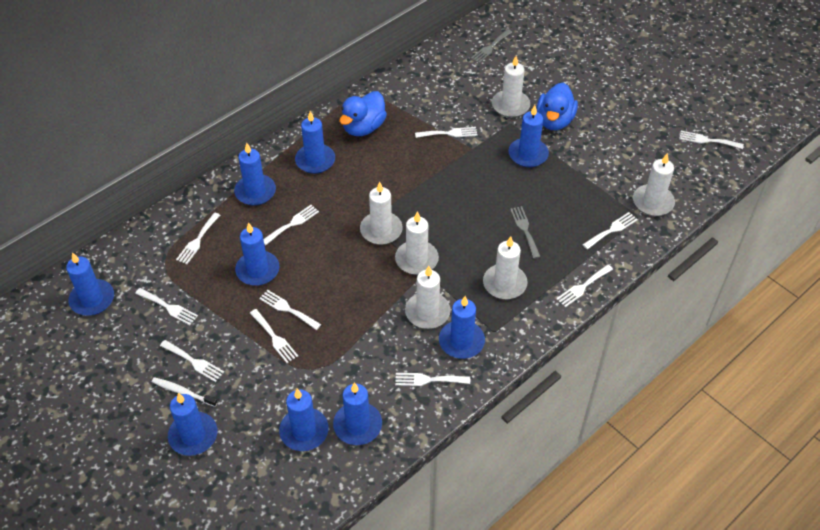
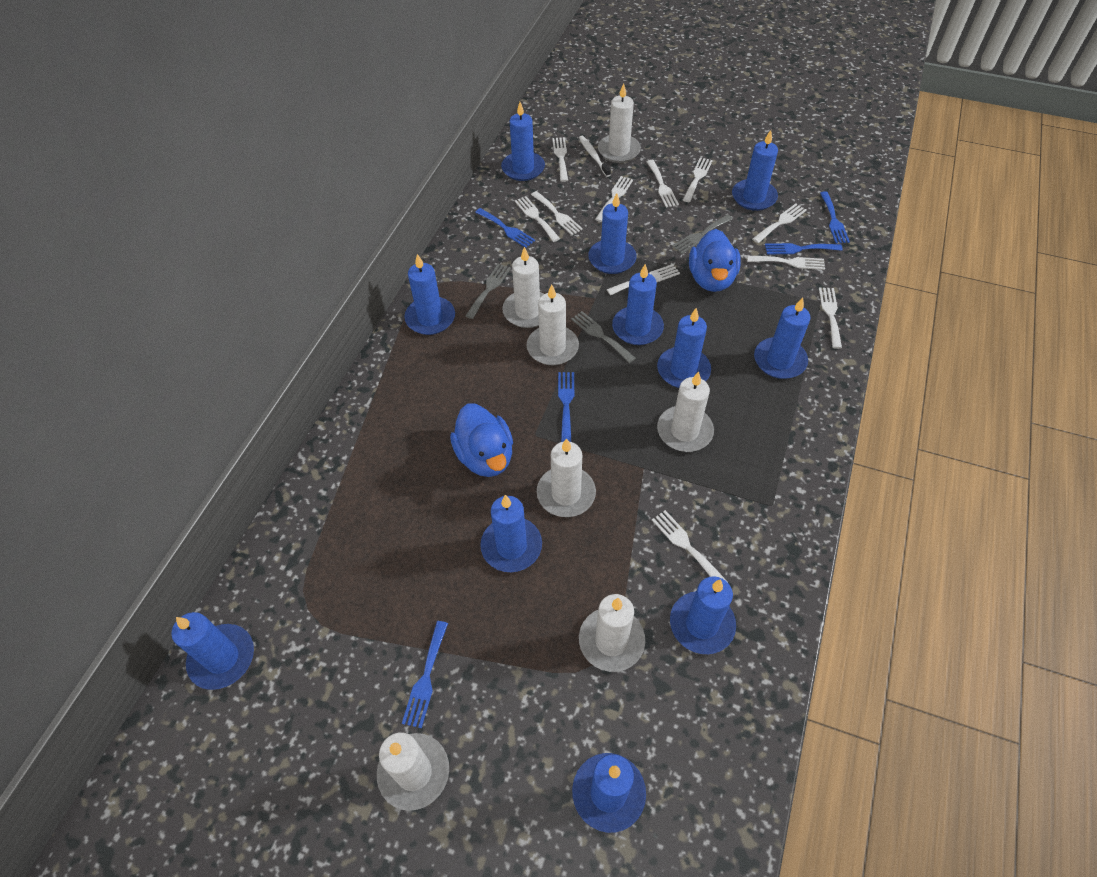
blue candle: [66,252,114,316] [168,393,217,456] [234,142,276,206] [235,222,279,286] [279,389,329,451] [295,111,335,174] [333,382,382,445] [439,296,485,359] [508,105,549,167] = 9 -> [171,612,254,690] [404,254,455,335] [480,495,542,572] [501,102,545,181] [572,753,646,833] [588,193,637,274] [612,264,664,345] [657,308,711,388] [670,576,736,654] [732,130,778,211] [754,297,811,379] = 11
blue fork: none = 0 -> [402,621,448,728] [475,208,535,248] [558,372,574,442] [765,243,843,254] [820,191,850,244] = 5
grey fork: [471,29,512,63] [510,206,541,259] = 2 -> [466,264,511,319] [571,311,636,363] [672,214,733,254] = 3
white candle: [360,181,403,245] [395,212,439,275] [405,266,451,329] [483,236,528,299] [492,56,530,117] [633,153,675,216] = 6 -> [377,732,449,811] [502,247,544,328] [527,284,579,365] [537,438,596,517] [579,594,645,672] [598,83,641,163] [657,372,714,452] = 7

